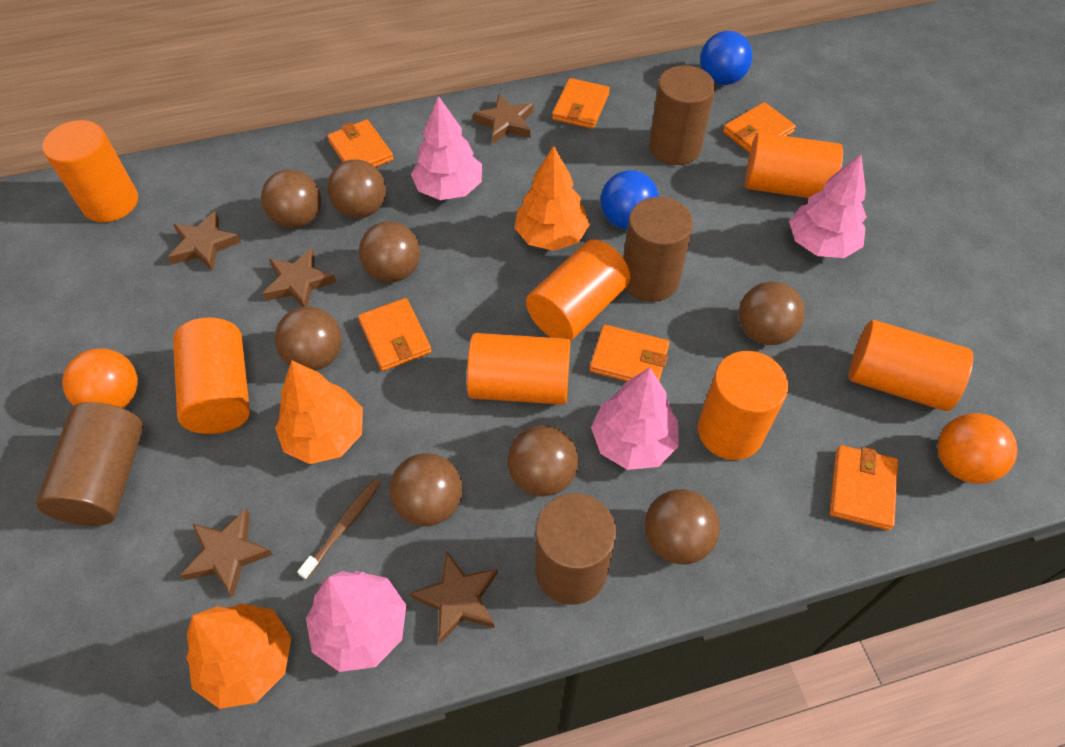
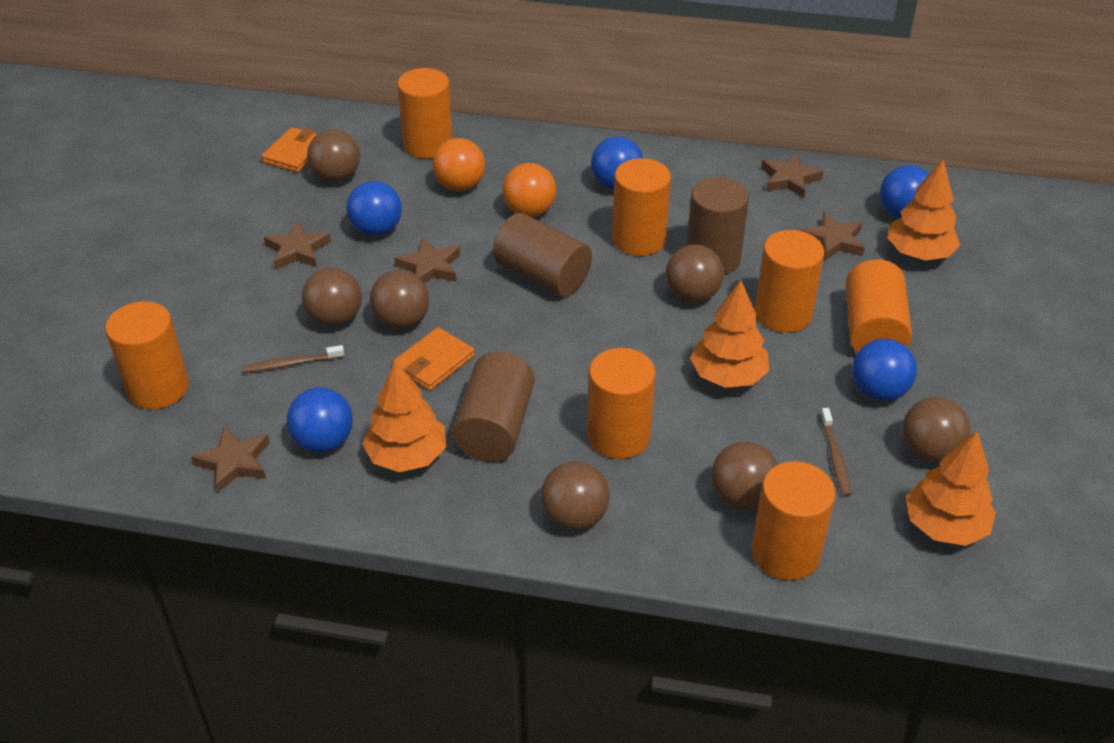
blue ball: [601,170,659,229] [700,31,752,85] = 2 -> [287,387,353,453] [346,181,402,236] [591,136,643,189] [852,339,917,401] [880,165,929,219] = 5
brown ball: [261,169,321,229] [275,306,342,371] [327,159,386,218] [359,221,420,282] [390,453,462,526] [507,425,578,496] [645,489,720,565] [739,281,805,345] = 8 -> [302,268,362,327] [307,129,360,182] [370,270,429,329] [541,461,610,530] [666,244,724,302] [711,442,778,509] [902,397,970,463] = 7
brown cylinder: [36,402,143,526] [535,493,616,605] [623,197,693,302] [649,65,715,165] = 4 -> [452,351,535,462] [493,213,592,297] [687,177,749,275] = 3
brown toothbrush: [297,479,381,580] = 1 -> [242,345,344,373] [820,408,851,496] = 2
orange tree: [186,603,291,709] [275,361,363,464] [514,146,590,251] = 3 -> [362,360,446,472] [690,280,769,388] [887,159,960,260] [906,431,996,546] = 4
orange wallet: [327,119,393,167] [358,298,432,371] [552,78,610,129] [589,324,670,381] [723,102,796,153] [830,445,898,530] = 6 -> [261,127,317,173] [393,327,475,391] = 2
pink tree: [306,571,406,672] [411,96,482,200] [591,367,679,470] [789,154,867,258] = 4 -> none = 0

